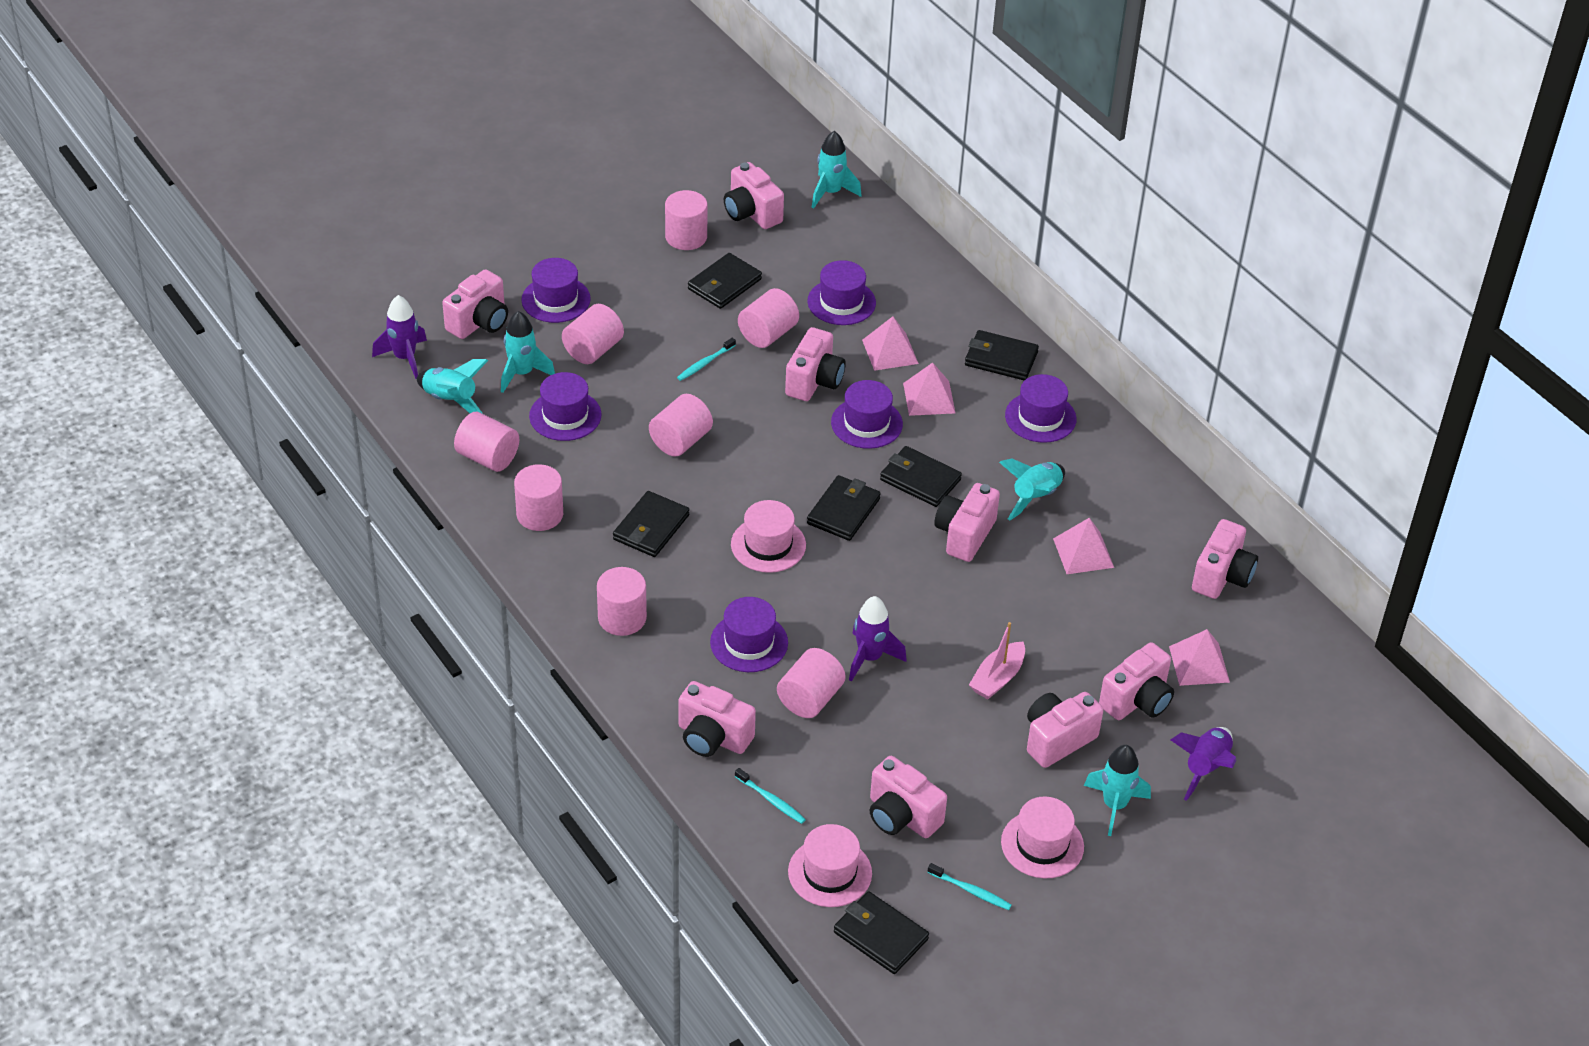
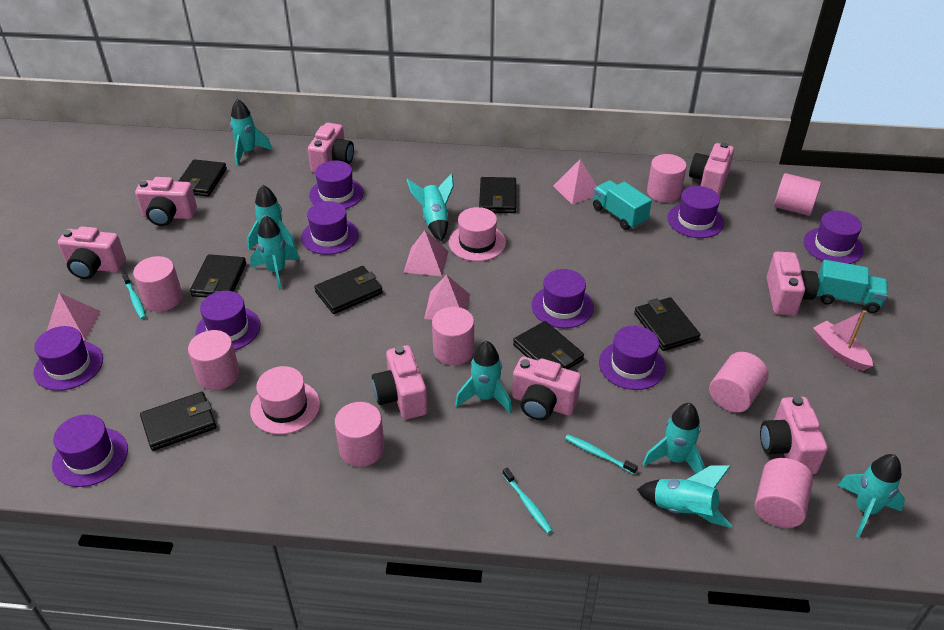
black wallet: [613,491,689,557] [688,253,762,309] [807,475,881,541] [834,891,929,974] [880,446,962,507] [965,330,1039,381] = 6 -> [140,392,216,451] [178,159,227,197] [190,254,246,297] [314,266,383,314] [479,177,516,213] [513,321,584,369] [634,297,700,351] = 7
pink camera: [442,269,508,339] [678,681,756,757] [724,162,784,229] [785,327,846,401] [870,756,947,838] [934,483,1000,562] [1027,692,1103,768] [1099,642,1174,720] [1192,519,1258,599] = 9 -> [58,226,126,279] [135,177,197,226] [308,123,354,173] [372,345,427,419] [512,357,581,420] [689,142,734,196] [760,396,828,474] [767,251,819,315] = 8
pink hat: [731,500,806,573] [788,824,872,907] [1001,796,1084,879] = 3 -> [250,366,320,434] [449,207,506,261] = 2
purple hat: [521,258,591,323] [529,372,601,441] [710,597,788,672] [807,260,876,325] [831,380,903,449] [1005,374,1076,443] = 6 -> [33,326,103,391] [52,414,128,487] [196,291,260,350] [301,201,359,255] [309,161,364,209] [532,269,594,328] [599,326,666,390] [668,186,724,238] [804,211,864,264] = 9
purple rocket: [372,295,427,379] [849,596,907,682] [1171,727,1236,801] = 3 -> none = 0
turquoise rocket: [417,359,488,414] [501,311,555,393] [812,131,862,209] [999,459,1065,520] [1084,745,1151,836] = 5 -> [230,99,272,166] [247,185,296,250] [250,215,300,290] [407,173,454,241] [455,340,512,414] [637,465,732,528] [643,403,705,474] [837,454,905,538] = 8
turquoise truck: none = 0 -> [593,180,652,230] [816,260,888,313] = 2

